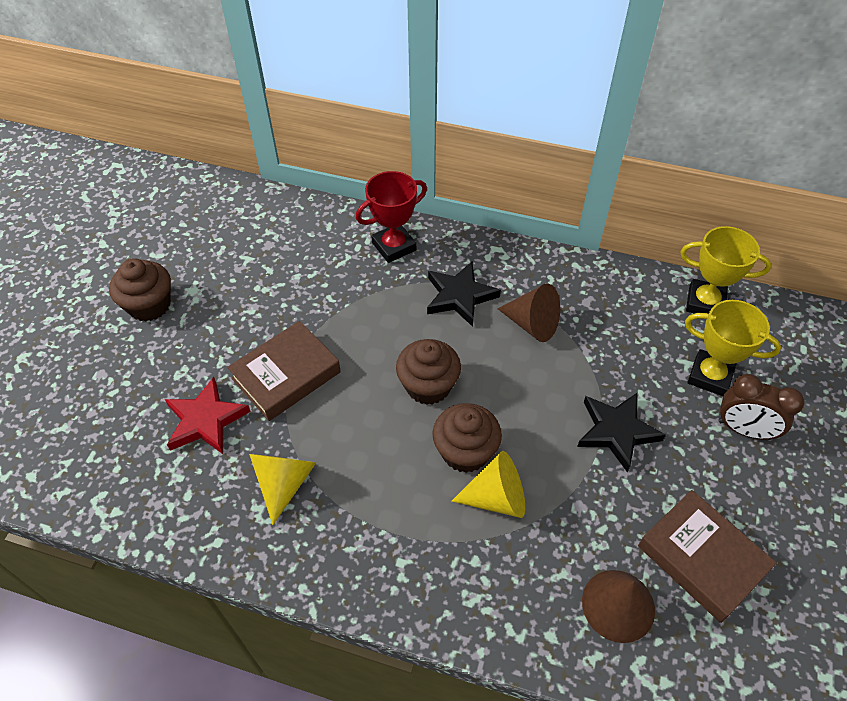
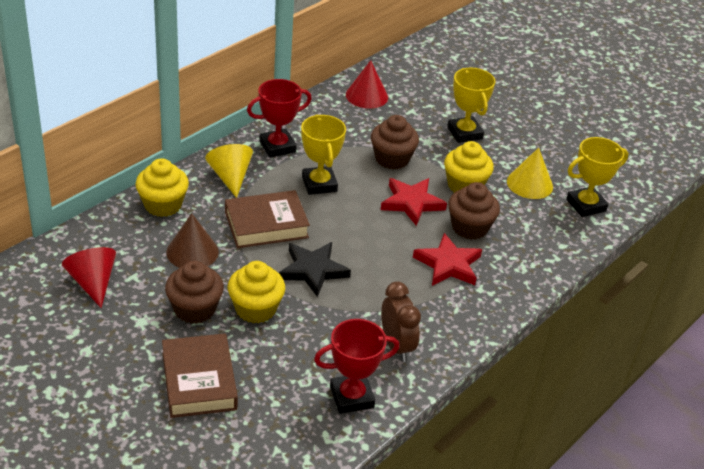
black star: [427,262,501,327] [577,393,666,472] = 2 -> [279,242,351,297] = 1
brown cone: [498,283,560,342] [582,570,655,643] = 2 -> [166,213,219,268] = 1
red cone: none = 0 -> [62,247,116,308] [346,60,388,109] = 2
red star: [165,377,251,454] = 1 -> [381,178,447,226] [413,233,482,286] = 2
red trophy: [356,171,427,263] = 1 -> [247,79,312,158] [314,319,400,414] = 2
yellow cupcake: none = 0 -> [135,158,189,217] [228,261,285,323] [444,141,494,193] = 3
yellow trophy: [680,226,771,314] [685,300,781,396] = 2 -> [301,115,346,195] [447,68,495,143] [566,137,628,217] = 3

